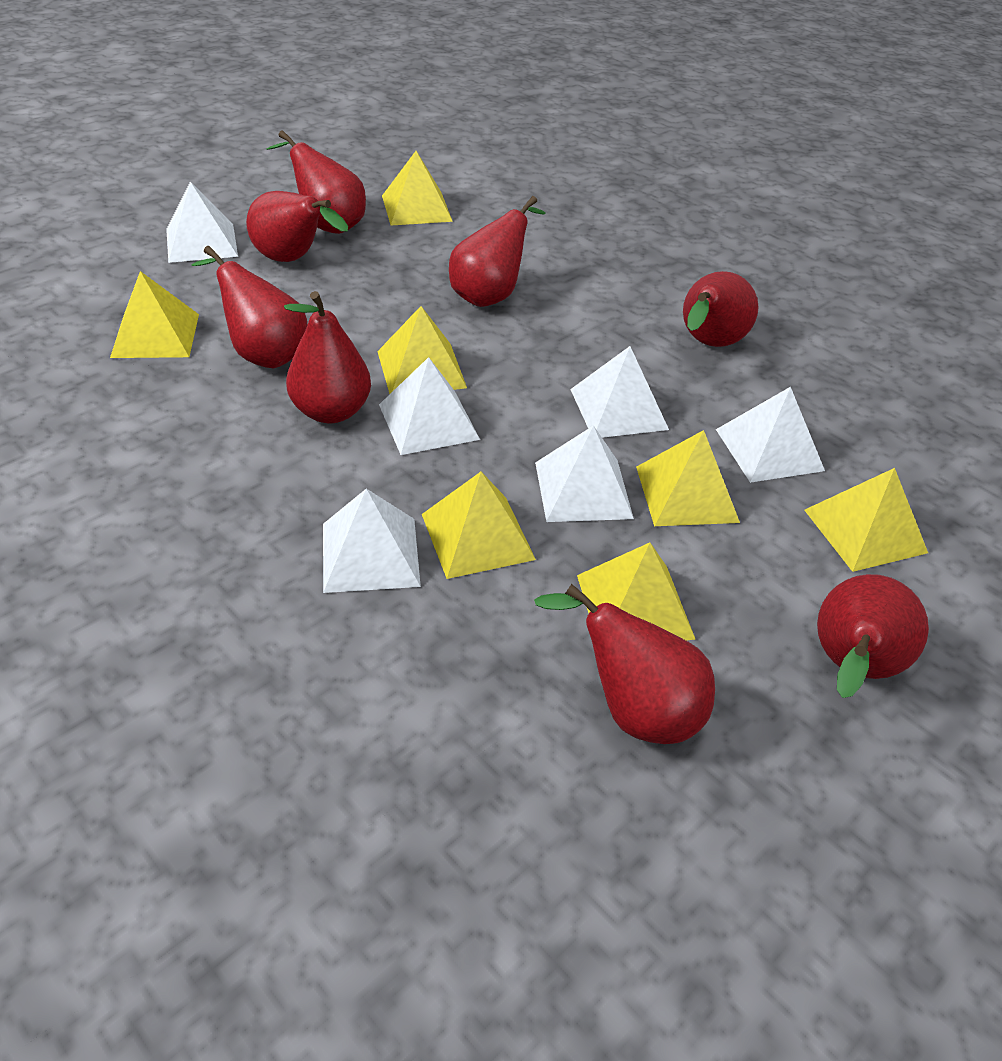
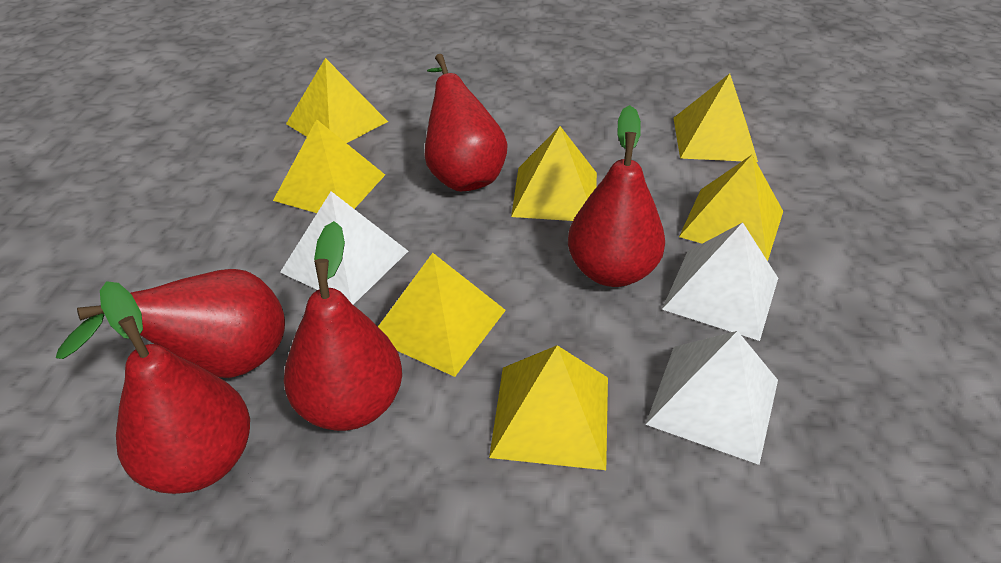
red pear: [192,246,307,368] [246,191,348,262] [267,130,366,234] [284,291,371,423] [449,196,546,307] [534,584,715,744] [683,271,759,347] [817,574,929,698] = 8 -> [56,269,285,378] [100,281,250,494] [284,221,402,431] [425,54,508,191] [568,105,665,287] = 5
white pyramid: [166,182,238,263] [323,489,421,593] [379,357,480,455] [535,425,634,522] [570,346,669,438] [716,387,825,483] = 6 -> [280,191,408,305] [645,331,778,465] [662,222,778,341] = 3

